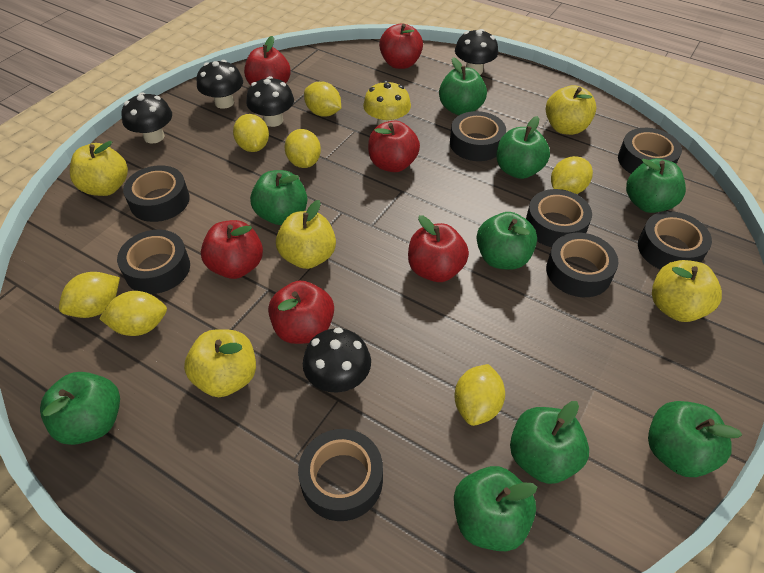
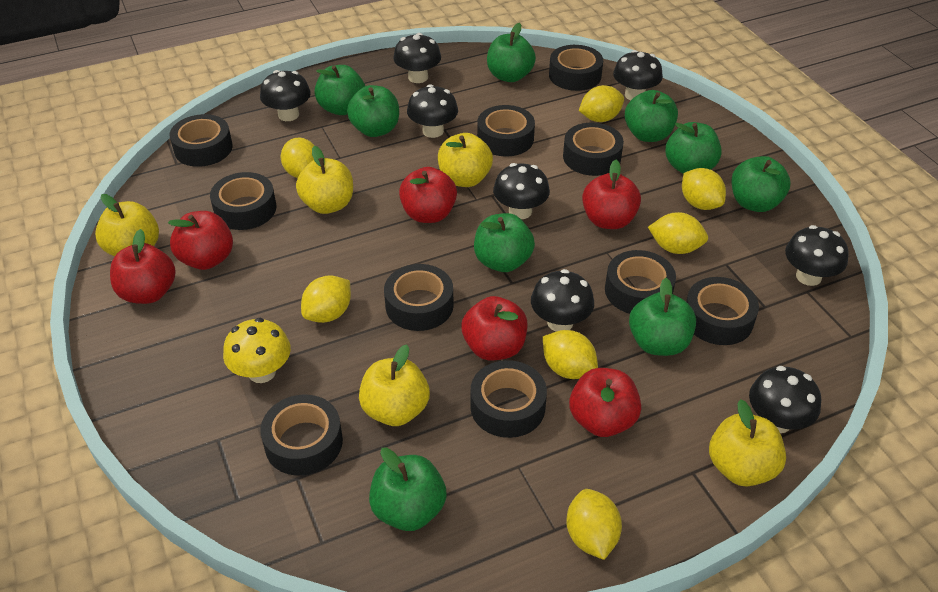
black mushroom: [122,92,172,144] [197,60,243,109] [246,76,294,127] [303,328,371,393] [455,29,498,75] = 5 -> [260,70,311,121] [393,33,441,83] [407,84,458,138] [493,163,550,219] [531,269,594,332] [613,50,663,100] [749,366,821,433] [785,225,849,286] = 8
black tape: [117,230,190,294] [123,165,190,222] [298,429,383,521] [450,111,506,161] [526,189,592,247] [546,233,618,297] [618,128,682,174] [638,211,712,269] = 8 -> [170,114,233,167] [210,172,276,230] [260,395,343,476] [384,264,454,331] [470,360,547,438] [477,105,535,156] [549,45,603,91] [563,123,624,176] [605,250,676,314] [686,277,759,345] = 10

